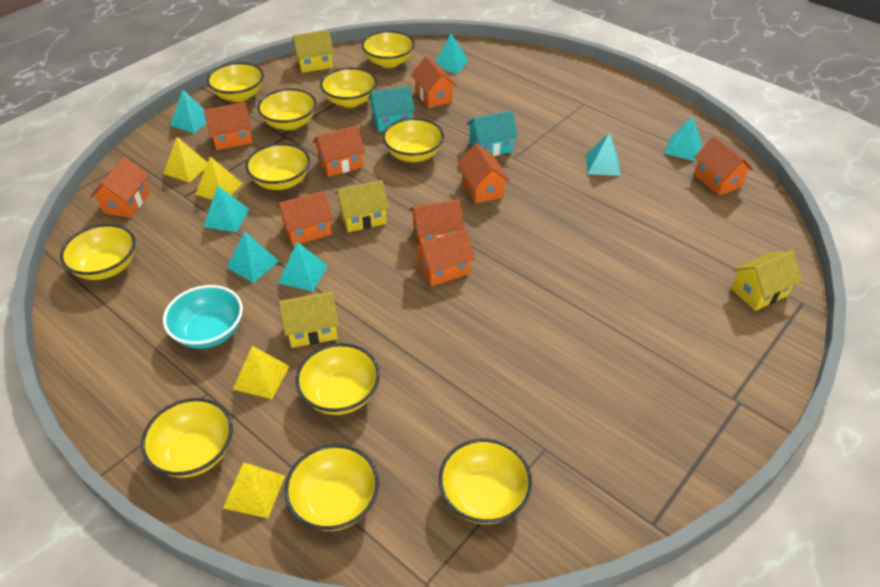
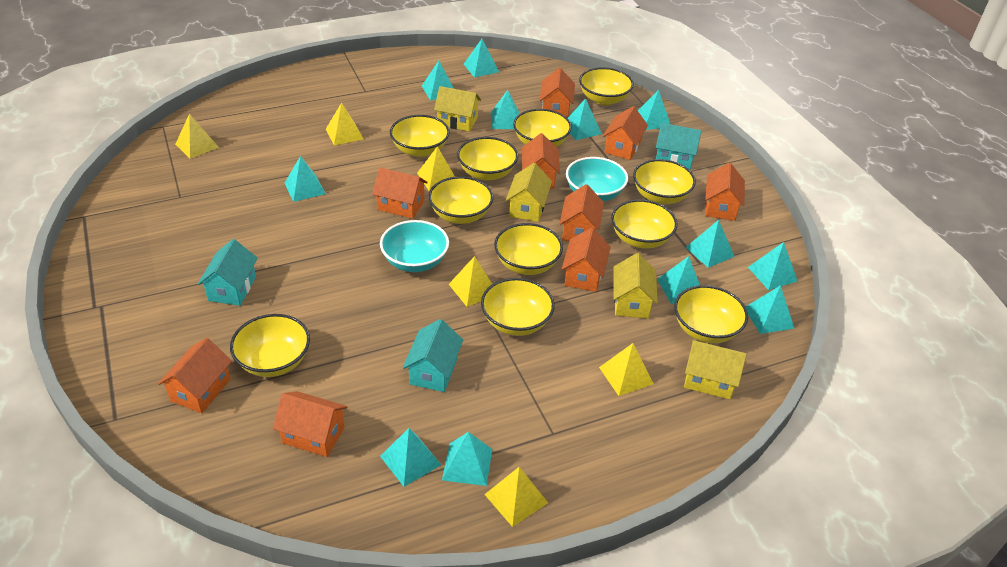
turquoise bowl: [163,285,243,349] = 1 -> [380,220,449,272] [566,157,628,201] = 2
turquoise house: [368,86,415,132] [467,111,518,156] = 2 -> [198,239,258,306] [403,319,463,392] [656,123,702,169] = 3
turquoise pyramid: [170,90,207,133] [203,186,250,232] [227,232,279,283] [279,242,328,291] [436,34,468,73] [586,132,621,176] [664,116,702,161] = 7 -> [285,156,326,202] [380,428,441,487] [422,61,454,100] [442,432,492,486] [464,39,499,77] [491,90,520,129] [568,98,602,140] [638,90,670,130] [657,256,700,304] [686,220,735,268] [746,285,794,334] [748,242,798,290] = 12
yellow pyramid: [163,137,208,183] [195,156,243,200] [223,462,285,518] [233,346,290,399] = 4 -> [175,114,219,159] [326,102,363,145] [417,146,455,191] [449,256,492,307] [484,467,548,527] [599,343,654,396] = 6

